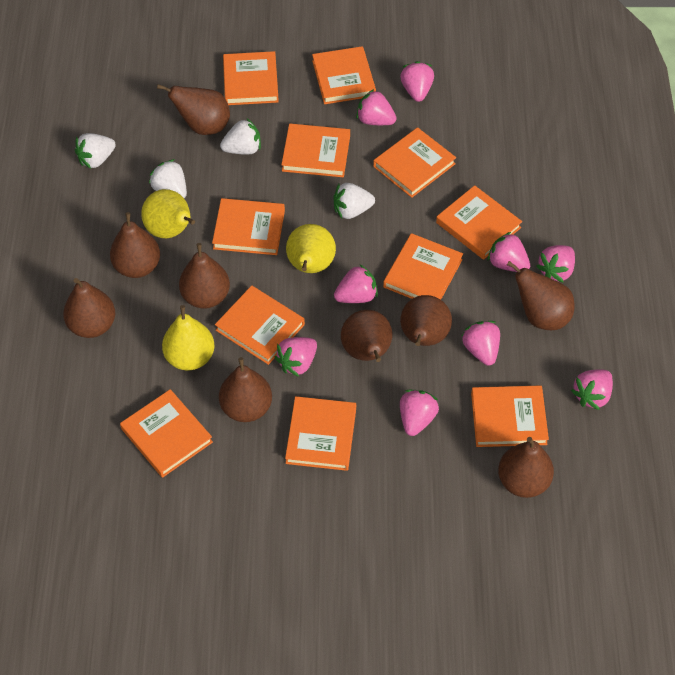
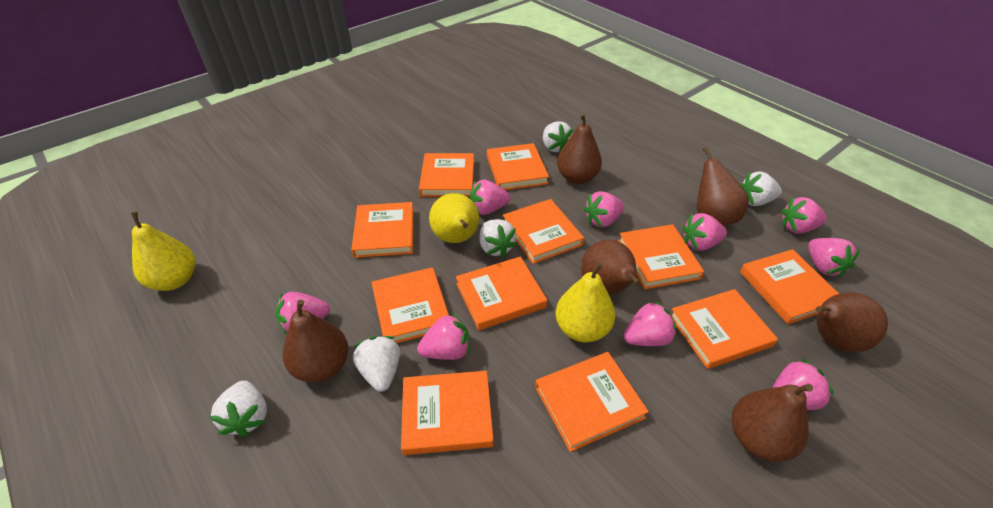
brown pear: [63,278,115,338] [110,212,160,278] [157,84,230,135] [179,243,230,309] [219,357,272,422] [341,310,392,362] [400,295,452,346] [498,437,554,498] [507,261,575,330] = 9 -> [283,300,348,382] [557,113,602,184] [581,240,641,294] [697,147,749,226] [731,384,813,462] [816,292,888,353] = 6
white strawberry: [75,133,116,169] [149,159,187,198] [220,119,261,155] [333,183,375,219] = 4 -> [210,381,267,437] [353,336,400,392] [480,219,517,257] [543,121,573,153] [740,171,782,206] = 5

